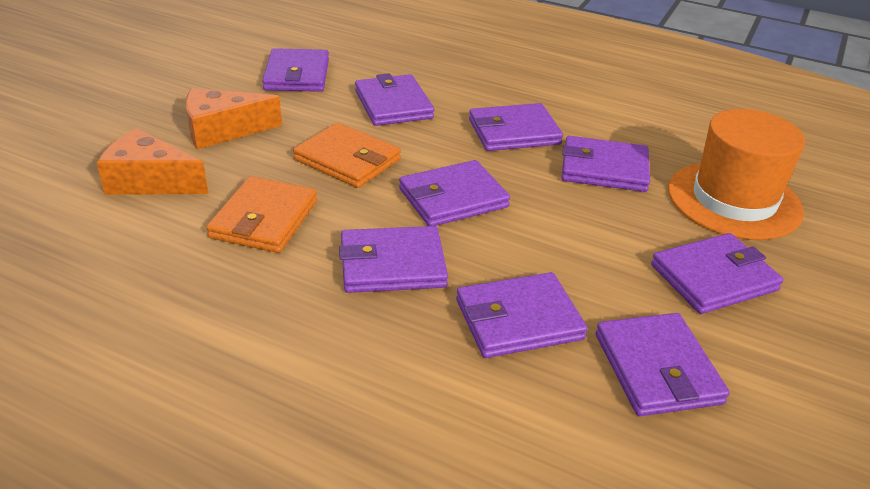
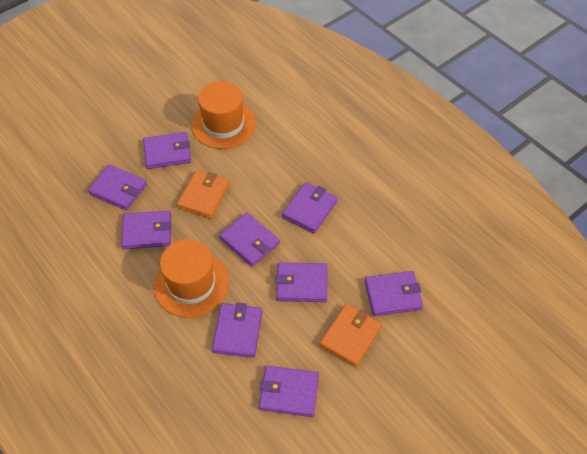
orange cheese: [97,128,208,195] [186,88,282,149] = 2 -> none = 0
orange hat: [668,109,805,240] = 1 -> [154,239,229,318] [191,81,256,149] = 2

